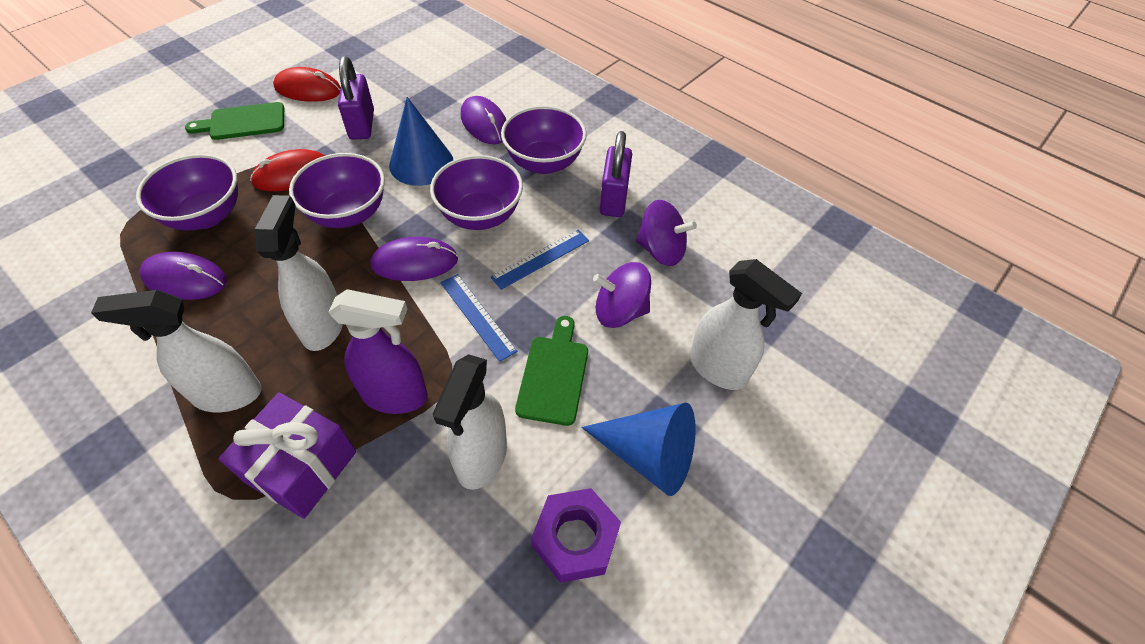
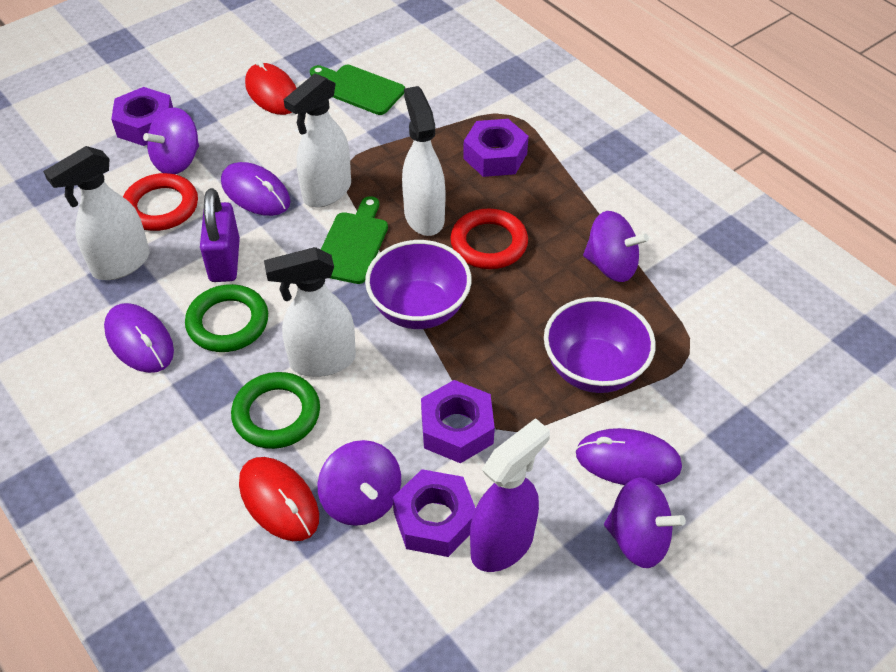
blue cone: [389,97,453,186] [581,403,696,496] = 2 -> none = 0
blue ruler: [441,274,518,362] [490,230,589,290] = 2 -> none = 0
green ring: none = 0 -> [185,284,268,352] [231,372,320,449] = 2
purple bowl: [136,154,238,230] [289,153,385,228] [430,155,523,230] [501,106,587,174] = 4 -> [365,240,471,329] [544,297,656,393] = 2
purple gift: [218,392,356,519] = 1 -> none = 0
purple nut: [531,488,621,583] = 1 -> [111,87,173,146] [392,469,475,557] [421,380,495,463] [463,119,529,177] = 4
purple padlock: [338,57,374,139] [600,131,632,217] = 2 -> [200,188,240,282] = 1
purple spinning top: [593,262,651,328] [636,200,697,266] = 2 -> [143,108,199,174] [318,440,401,526] [583,211,649,282] [604,477,686,568] = 4
red ring: none = 0 -> [123,173,198,231] [450,209,528,269] = 2

